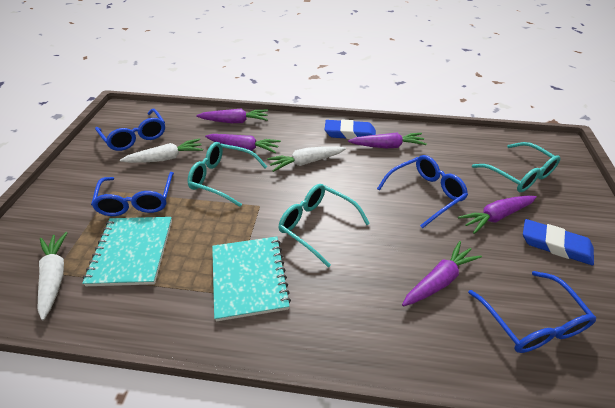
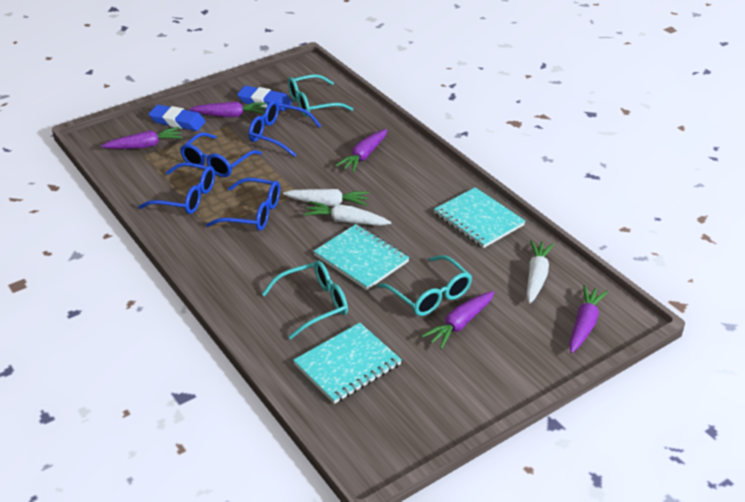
turquoise notebook: [82,217,172,286] [212,237,291,321] = 2 -> [293,323,402,404] [313,224,410,290] [434,187,526,248] = 3

